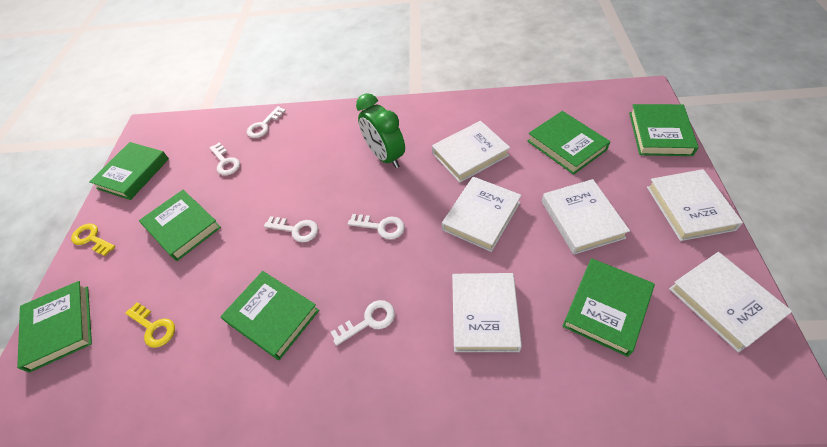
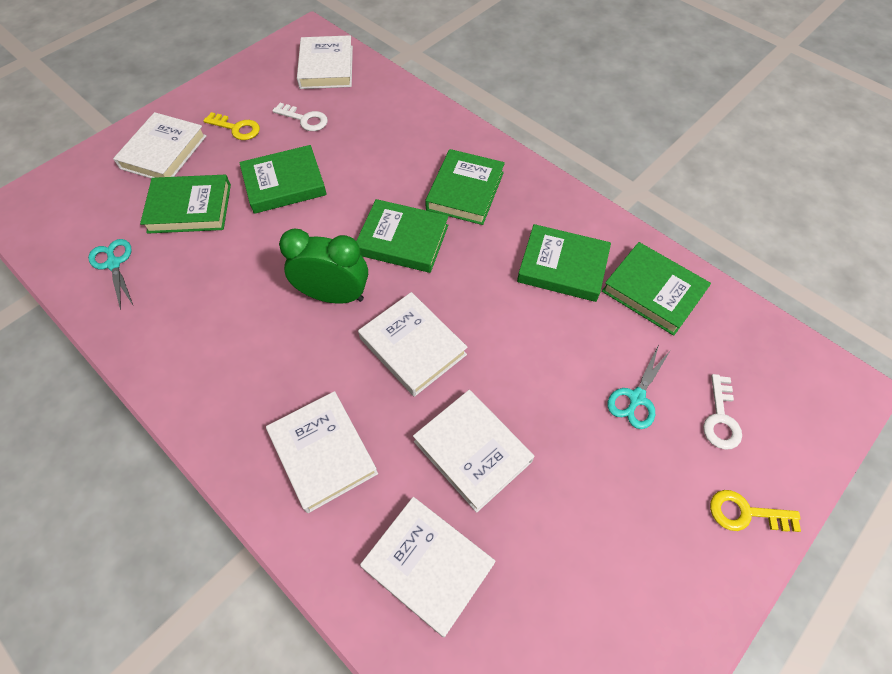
green book: [17,281,92,373] [89,142,169,200] [139,190,221,261] [221,271,319,360] [527,111,611,175] [562,258,655,357] [629,104,699,156] = 7 -> [140,175,231,234] [239,145,327,214] [356,199,448,273] [425,149,505,225] [517,224,611,302] [602,242,711,336] = 6
turquoise scissors: none = 0 -> [88,239,133,310] [607,345,671,429] = 2
white key: [209,142,240,175] [247,106,286,138] [264,216,318,242] [331,300,395,346] [348,214,405,240] = 5 -> [272,103,328,131] [703,374,742,450] = 2

